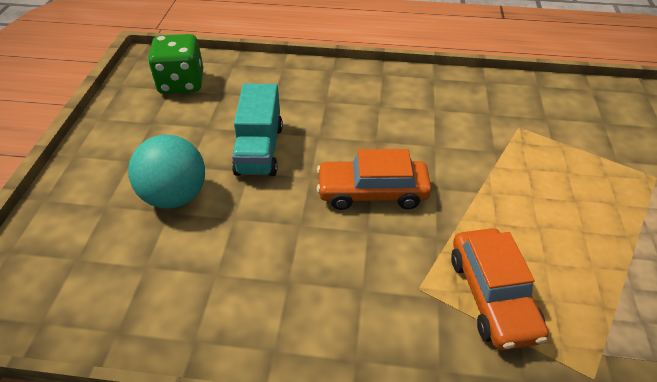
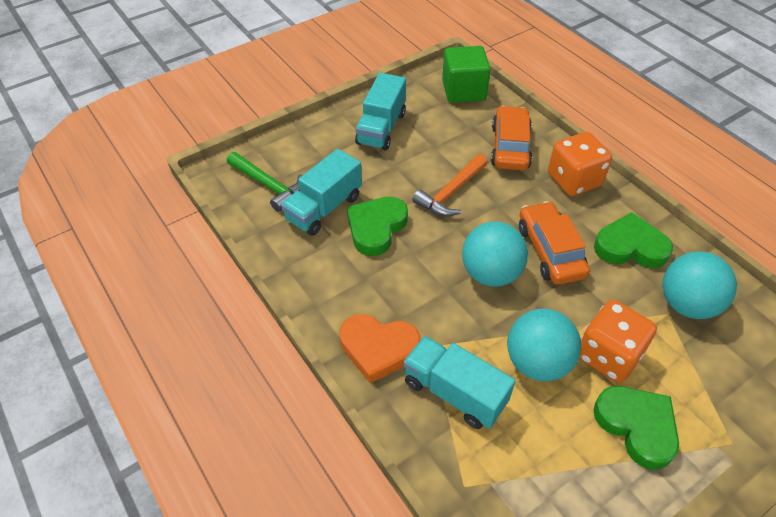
green cube: none = 0 -> [442,46,491,103] = 1
green dice: [148,34,203,94] = 1 -> none = 0
green hammer: none = 0 -> [227,152,302,212] = 1
green heart: none = 0 -> [347,197,408,256] [593,386,679,470] [594,212,673,268] = 3
orange dice: none = 0 -> [548,132,612,196] [579,300,657,383] = 2
orange hammer: none = 0 -> [412,154,488,216] = 1
orange heart: none = 0 -> [340,314,421,383] = 1
turquoise ball: [128,135,205,209] = 1 -> [462,222,528,287] [507,309,581,381] [662,251,737,319] = 3
turquoise truck: [232,83,283,176] = 1 -> [281,149,362,236] [355,73,406,151] [403,336,515,429] = 3

